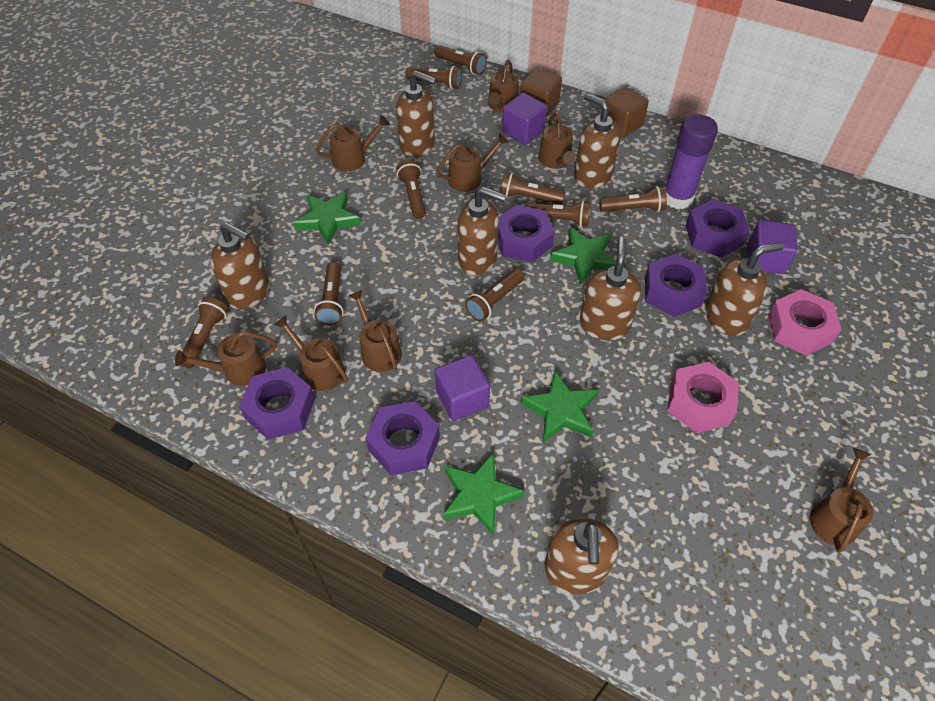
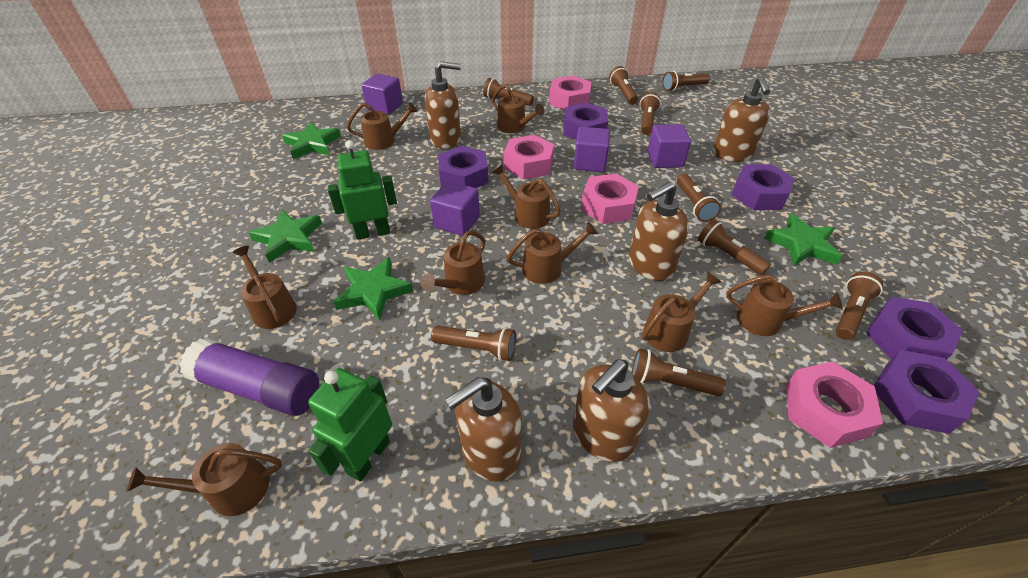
brown cube: [520,68,562,117] [605,86,649,138] = 2 -> none = 0
brown soap dispenser: [210,222,270,310] [396,71,436,157] [457,187,506,275] [544,518,619,594] [574,93,621,188] [579,237,641,340] [705,242,784,336] = 7 -> [425,61,461,149] [445,377,522,482] [573,359,650,462] [629,181,689,281] [713,76,770,162] = 5
brown watering can: [175,331,277,386] [274,315,348,391] [316,115,390,171] [348,290,402,372] [436,133,508,192] [488,60,519,113] [538,113,576,169] [810,448,874,552] = 8 -> [127,443,282,516] [233,246,297,329] [347,103,418,150] [420,231,486,295] [492,84,545,133] [492,165,561,229] [507,222,598,284] [642,272,721,352] [726,275,843,336] = 9
green robot: none = 0 -> [308,368,392,482] [328,140,397,240] = 2
pink nut: [667,362,739,433] [768,289,842,356] = 2 -> [503,135,554,180] [549,75,591,110] [581,174,639,224] [786,361,883,448] = 4
purple cube: [435,355,490,421] [502,93,547,145] [748,220,798,274] = 3 -> [361,73,403,115] [430,181,480,236] [574,127,610,172] [648,124,691,168] = 4

